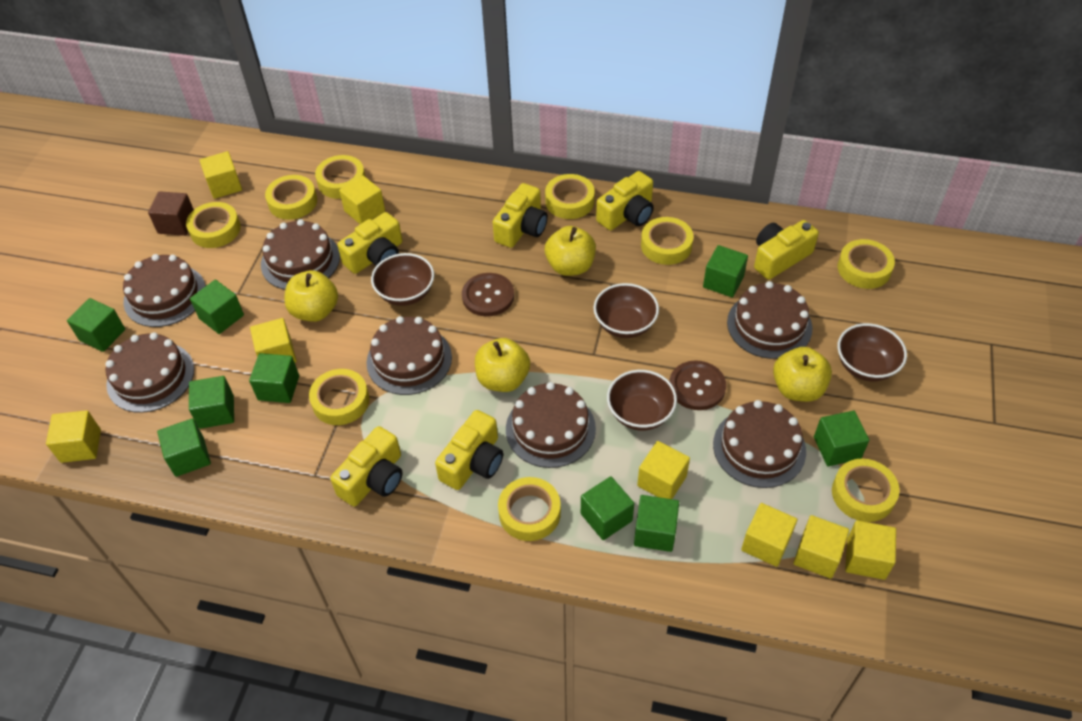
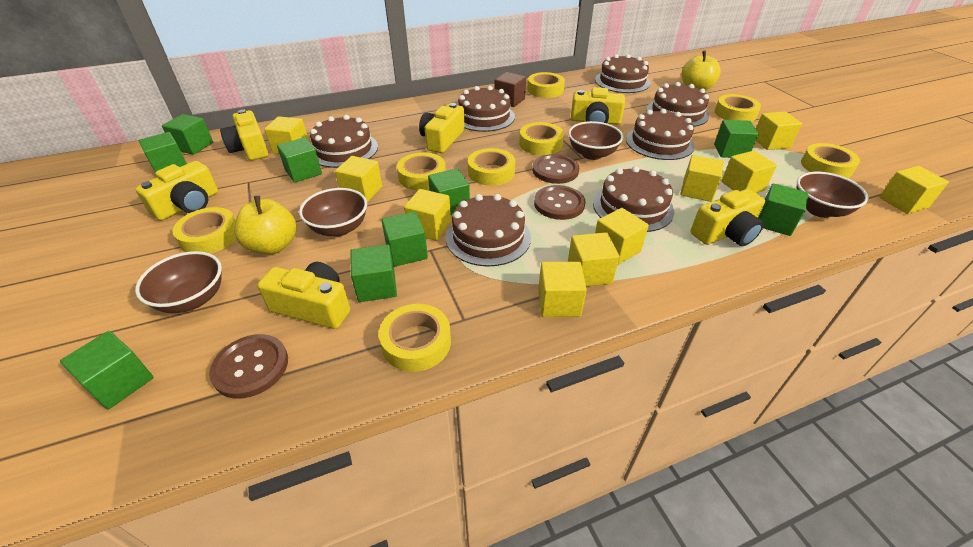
brown button: [462,273,514,317] [669,360,726,410] = 2 -> [209,334,288,399] [532,154,579,184] [534,185,586,220] = 3
yellow apple: [284,270,338,322] [475,338,530,392] [545,226,596,276] [773,347,832,402] = 4 -> [234,196,296,255] [681,50,721,91] = 2
yellow cube: [46,410,101,463] [200,151,242,199] [250,318,297,363] [339,175,385,224] [637,441,690,499] [741,503,797,567] [793,515,849,579] [845,520,896,580] = 8 -> [264,116,309,154] [335,156,382,202] [404,189,451,241] [538,262,587,317] [568,232,619,286] [595,208,649,265] [680,155,724,202] [721,151,777,193] [756,111,802,150] [879,166,949,214] = 10
yellow tape: [186,202,241,248] [265,175,317,220] [309,369,369,425] [315,155,365,199] [498,477,561,541] [545,174,595,219] [641,217,693,265] [832,459,899,522] [838,239,895,289] = 9 -> [172,207,236,254] [379,304,451,372] [397,152,446,190] [468,148,515,186] [519,122,564,155] [527,72,565,98] [715,94,761,122] [801,143,860,178] = 8

